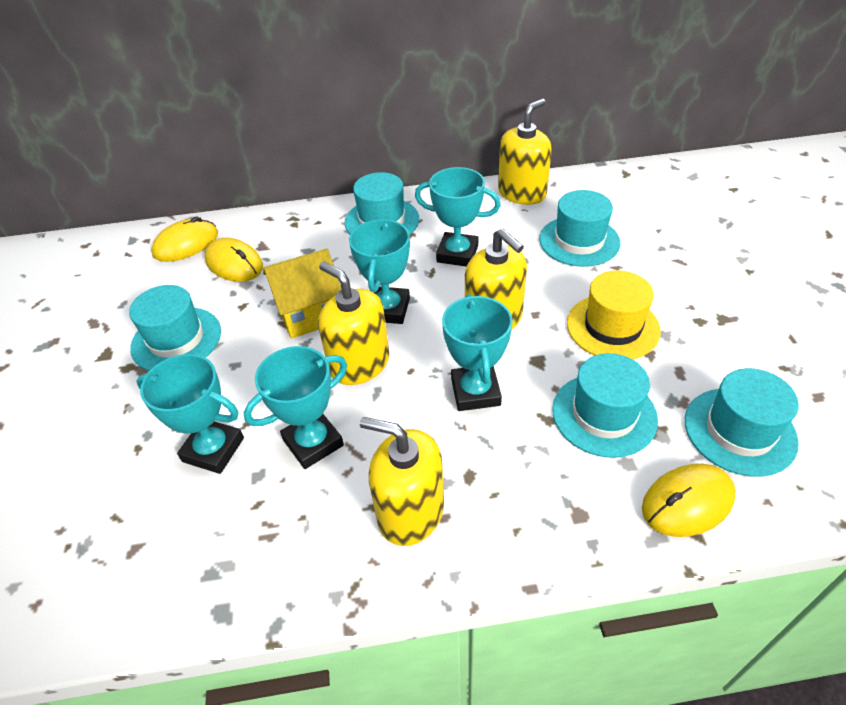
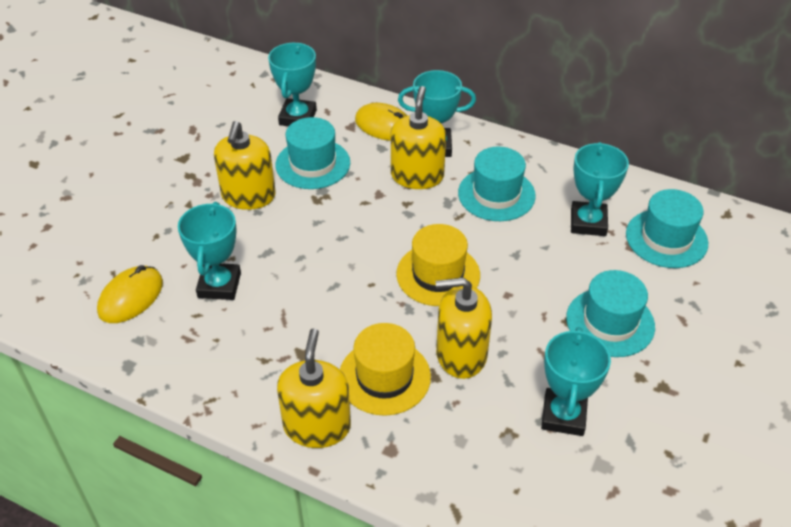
turquoise hat: [129,285,221,371] [345,172,419,234] [539,190,620,267] [552,353,658,458] [685,368,799,477] = 5 -> [275,117,350,189] [458,147,536,221] [566,270,655,357] [626,189,708,268] = 4
yellow hat: [567,270,661,359] = 1 -> [340,323,431,416] [396,224,480,306] = 2
yellow house: [263,248,342,338] = 1 -> none = 0
yellow mouse: [151,216,218,262] [205,238,263,282] [642,464,736,537] = 3 -> [97,265,163,323] [355,103,408,141] = 2

